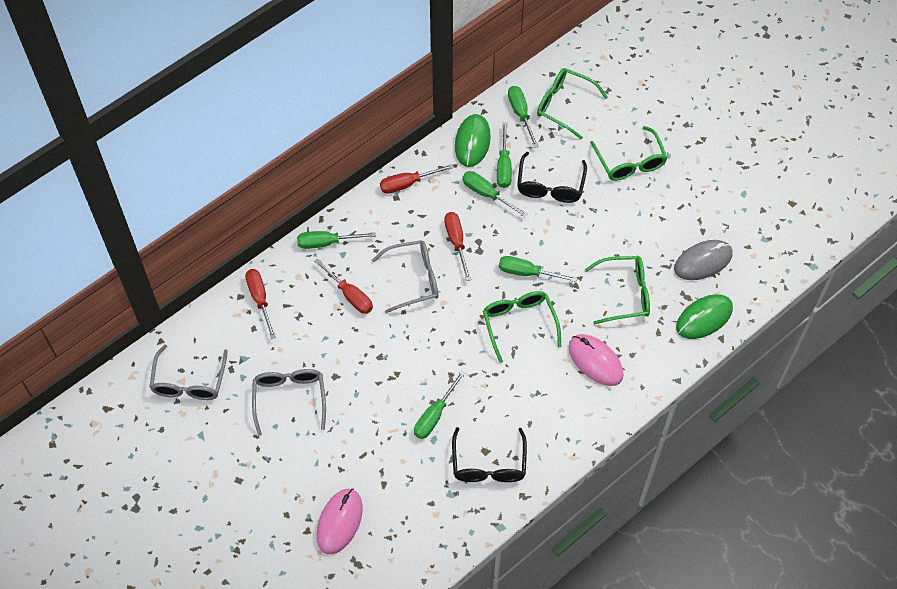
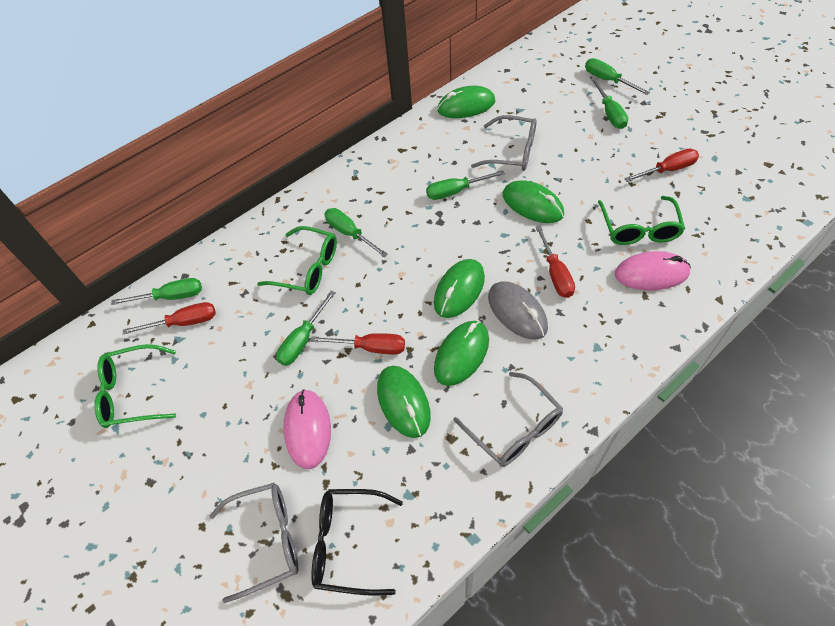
black glasses: [452,427,527,482] [517,152,587,203] = 2 -> [311,489,403,596] = 1
green glasses: [483,291,561,363] [537,68,608,140] [585,256,650,325] [590,126,668,181] = 4 -> [95,344,176,428] [257,226,337,295] [598,196,685,245] = 3
green mouse: [455,114,491,167] [676,294,733,339] = 2 -> [377,366,431,438] [434,259,485,318] [434,321,489,386] [437,86,495,118] [503,181,564,223] = 5

